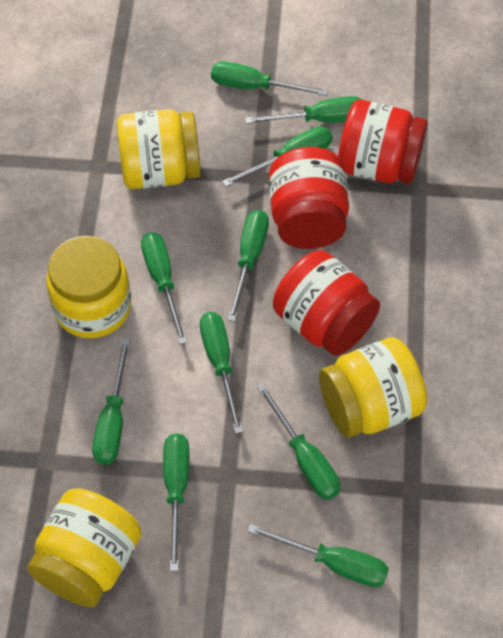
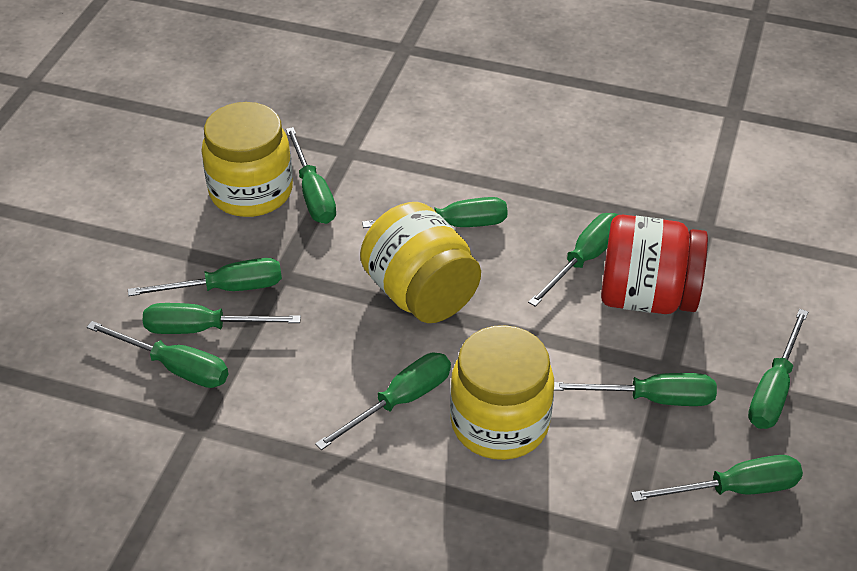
red jar: [269,147,349,249] [273,250,380,356] [338,100,428,184] = 3 -> [601,214,708,314] = 1
yellow jar: [27,488,142,608] [46,236,131,338] [117,109,201,189] [319,337,427,438] = 4 -> [201,102,293,217] [360,202,481,323] [450,325,554,460] = 3

